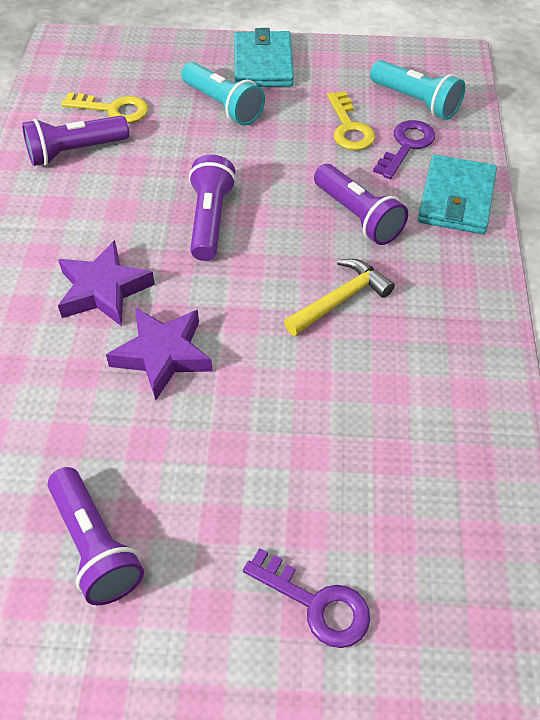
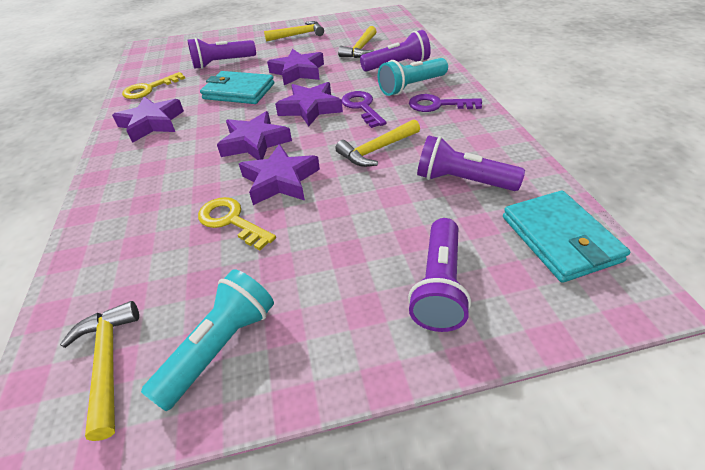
purple star: [58,240,155,326] [106,307,213,400] = 2 -> [112,97,184,143] [217,111,292,160] [239,144,320,205] [267,49,324,85] [275,82,343,126] = 5
yellow hammer: [284,259,395,336] = 1 -> [60,301,139,441] [264,21,324,42] [335,119,420,167] [338,26,377,58] = 4

